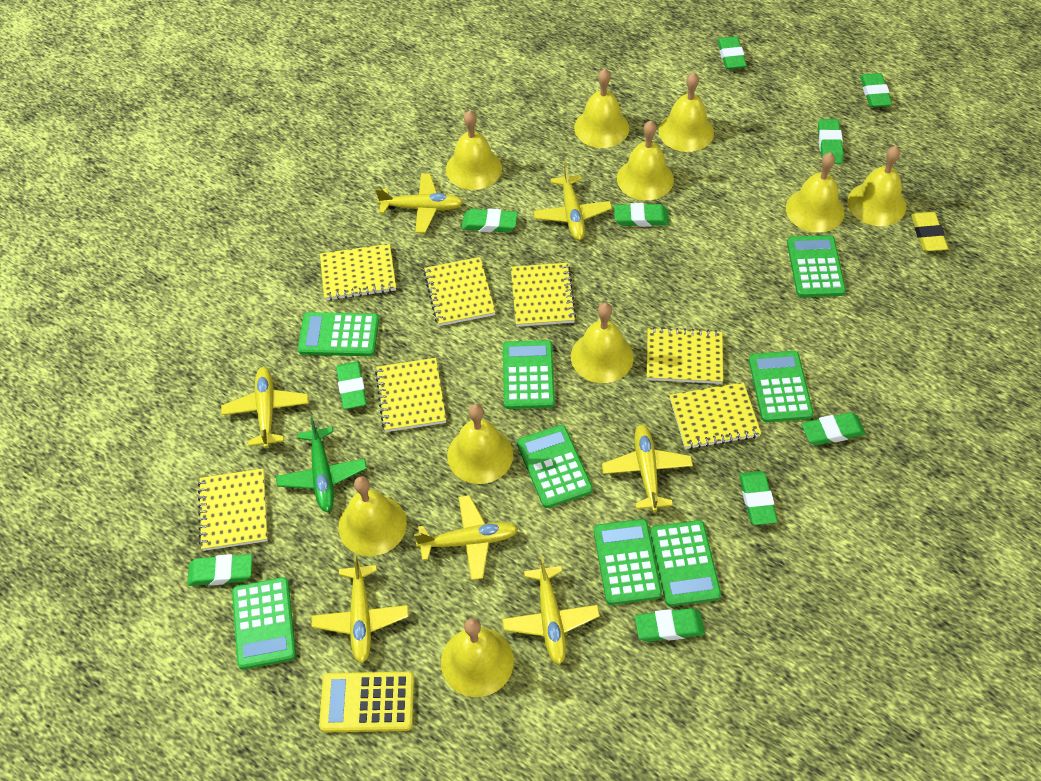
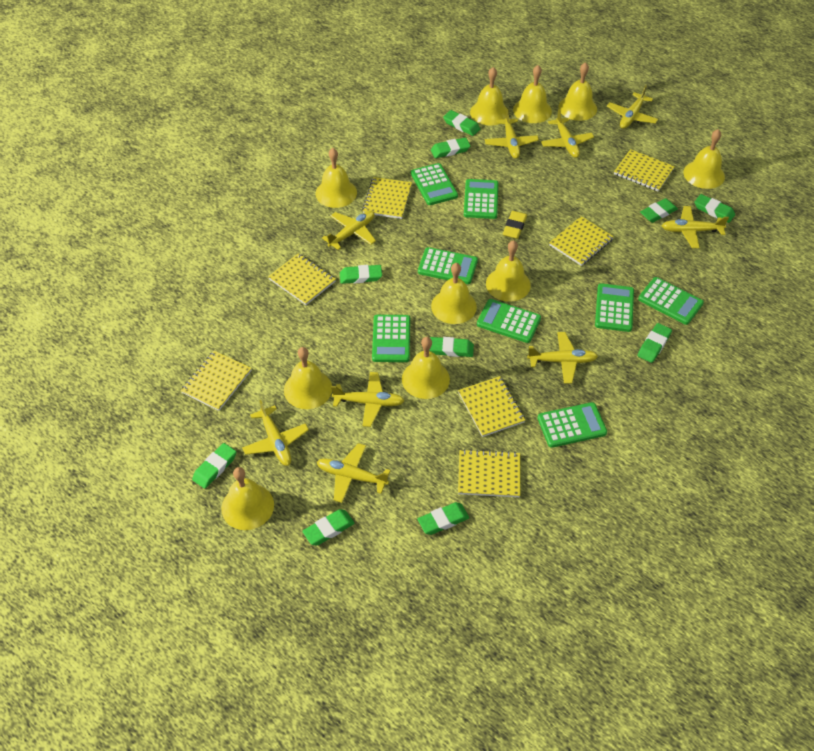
green plane: [276,417,367,512] = 1 -> none = 0
yellow calculator: [319,672,414,732] = 1 -> none = 0
yellow plane: [221,367,309,448] [311,555,409,664] [376,174,463,233] [414,495,518,580] [502,556,600,665] [533,163,612,240] [602,424,693,512] = 7 -> [242,400,309,466] [317,443,391,503] [322,211,376,250] [331,372,405,427] [485,109,539,159] [527,332,598,384] [541,109,594,158] [607,86,658,129] [662,206,729,248] = 9

